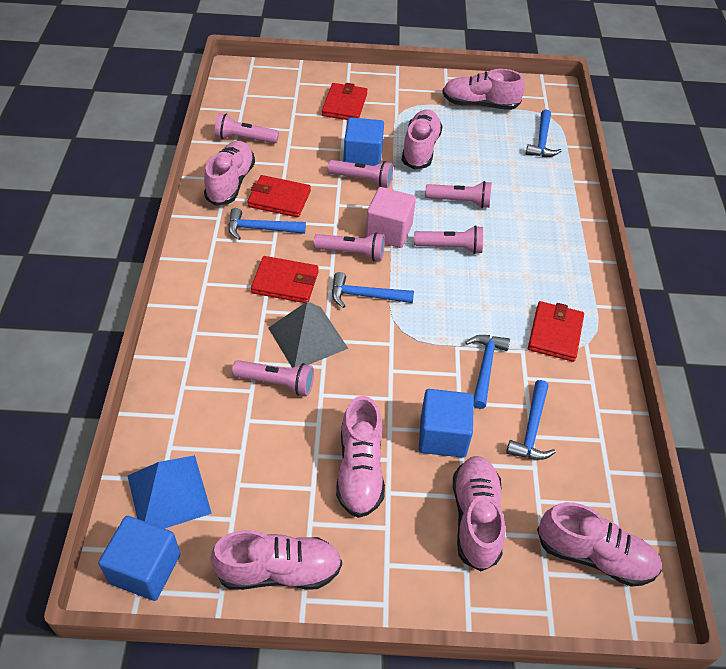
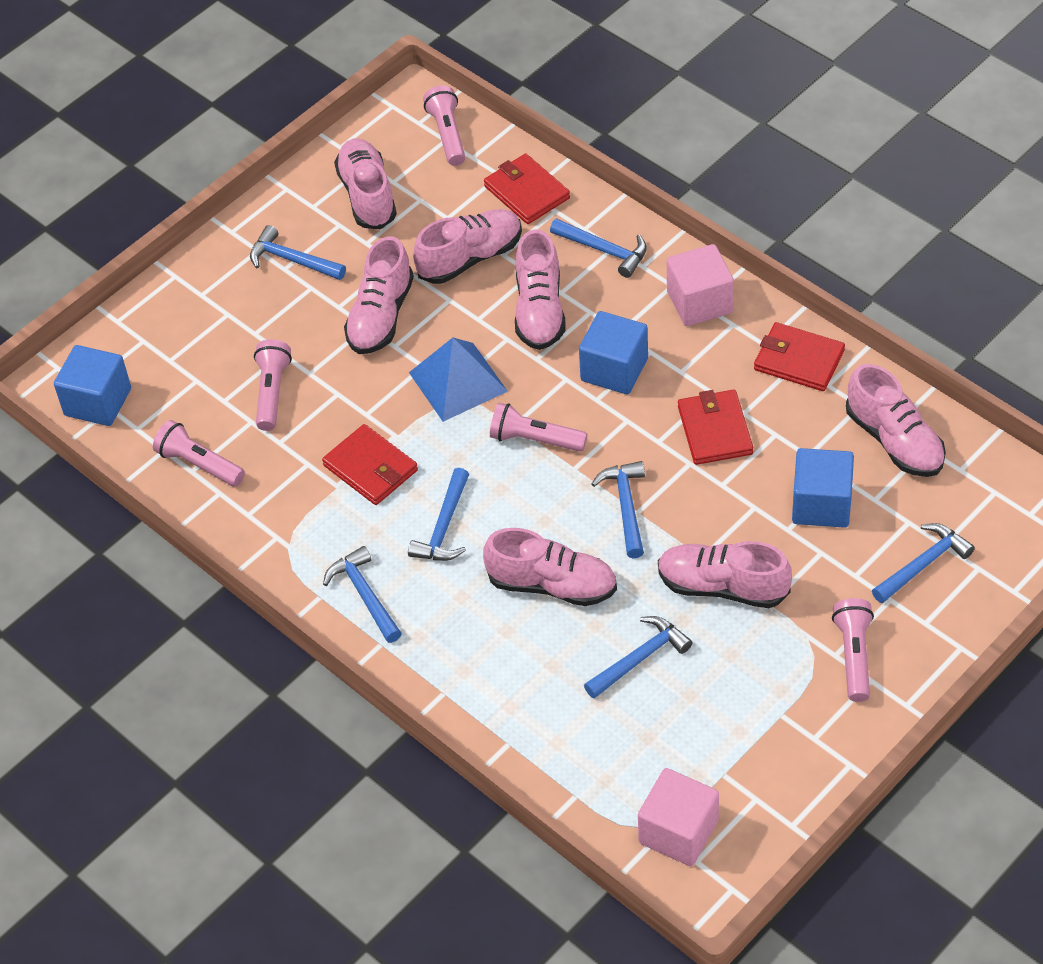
blue hammer: [228,208,306,240] [332,272,414,308] [465,335,510,409] [506,380,556,460] [526,109,562,157] = 5 -> [250,225,346,280] [323,546,402,643] [408,468,469,561] [550,219,647,278] [584,616,692,698] [592,461,645,558] [872,523,975,603] = 7
grey pyramid: [268,301,348,368] = 1 -> none = 0
pink cube: [365,187,416,248] = 1 -> [638,768,719,866] [667,244,734,326] = 2
pink flashlight: [215,113,279,144] [232,360,314,396] [314,232,385,261] [327,160,393,188] [414,225,483,254] [425,181,492,208] = 6 -> [153,420,245,487] [254,339,292,431] [423,85,465,166] [490,403,587,452] [832,598,874,702] = 5

